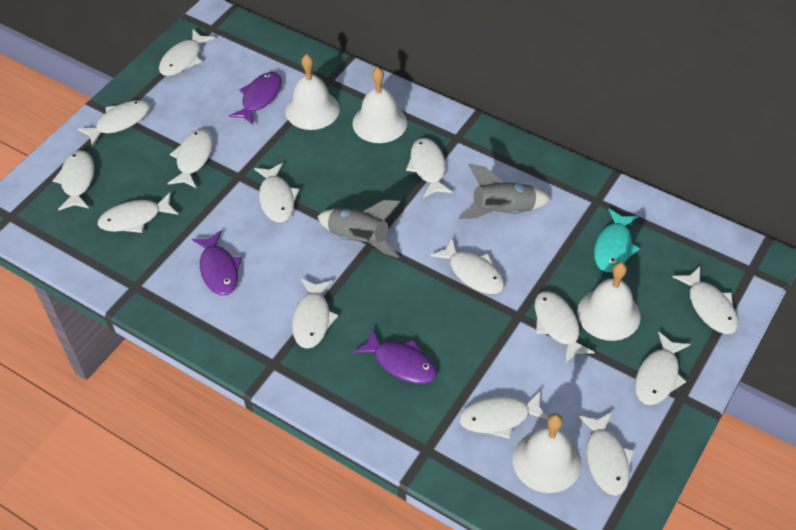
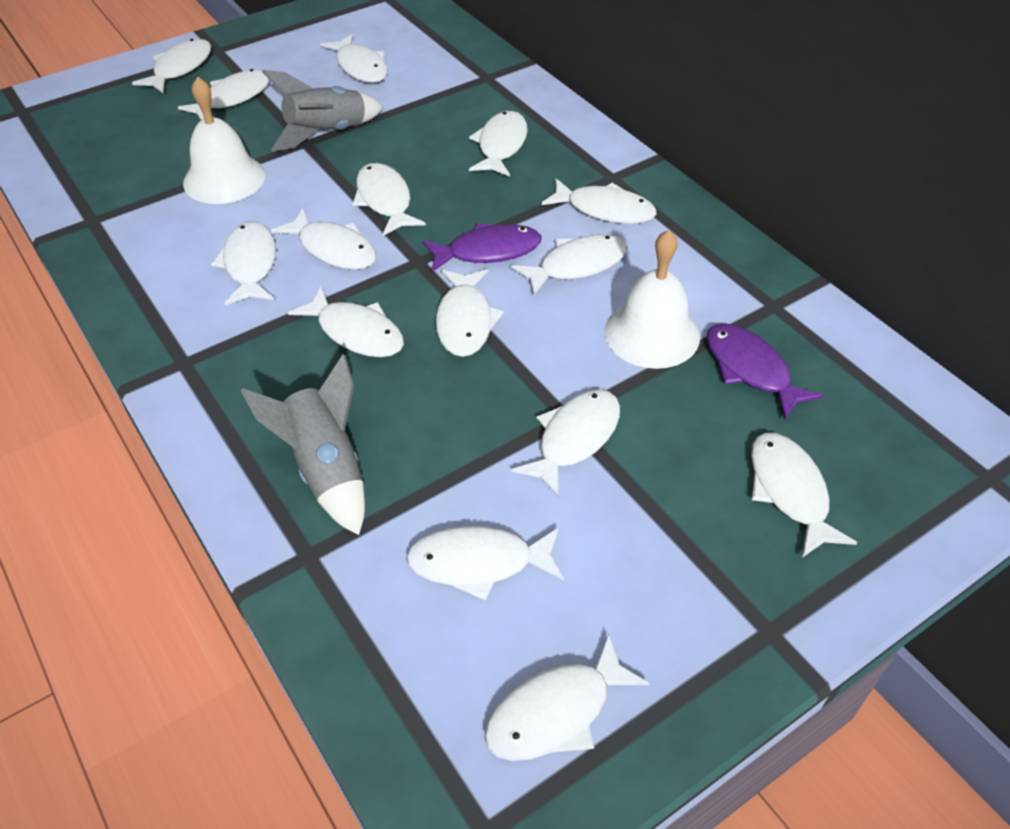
purple fish: [192,230,242,295] [229,72,282,125] [353,329,437,384] = 3 -> [422,223,541,272] [706,323,824,420] = 2
turquoise fish: [594,209,640,272] = 1 -> none = 0
white bell: [285,54,340,130] [352,67,407,143] [513,413,581,493] [577,262,641,341] = 4 -> [183,77,266,204] [604,230,700,369] = 2
white fish: [53,150,94,211] [78,100,150,146] [98,192,178,233] [159,29,215,76] [168,129,212,188] [254,163,300,222] [292,279,338,349] [406,138,453,198] [430,238,504,294] [459,391,548,439] [535,291,595,363] [578,412,634,496] [635,331,690,405] [673,266,738,334] = 14 -> [132,39,211,94] [178,69,270,120] [211,221,276,305] [271,208,376,270] [288,286,404,357] [320,34,388,83] [352,163,426,236] [406,526,564,601] [436,269,504,357] [469,111,528,177] [484,634,650,761] [511,235,628,295] [511,389,620,497] [541,178,656,224] [751,433,857,558] = 15

